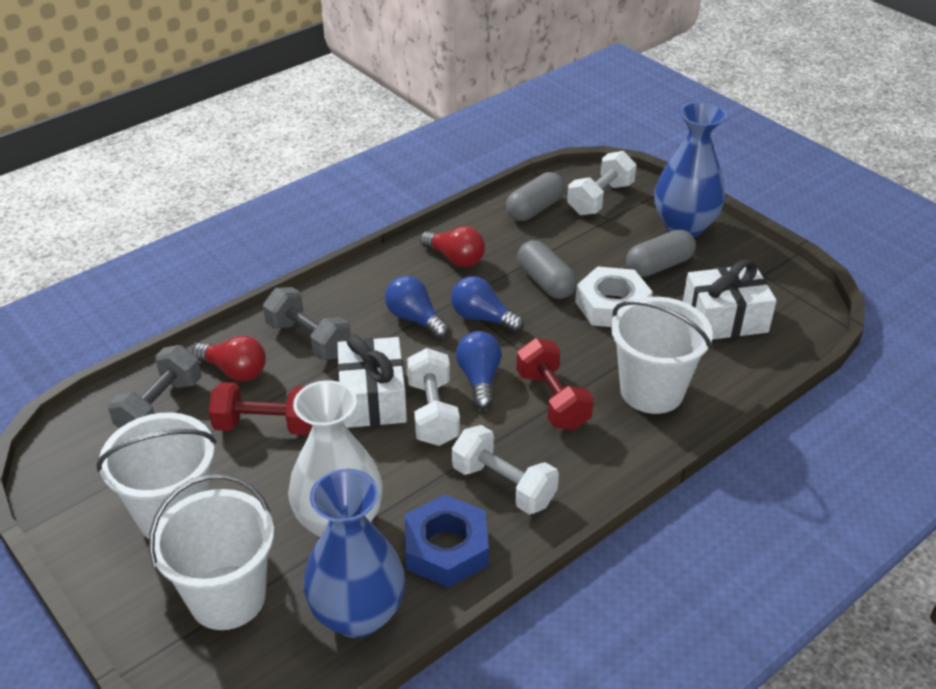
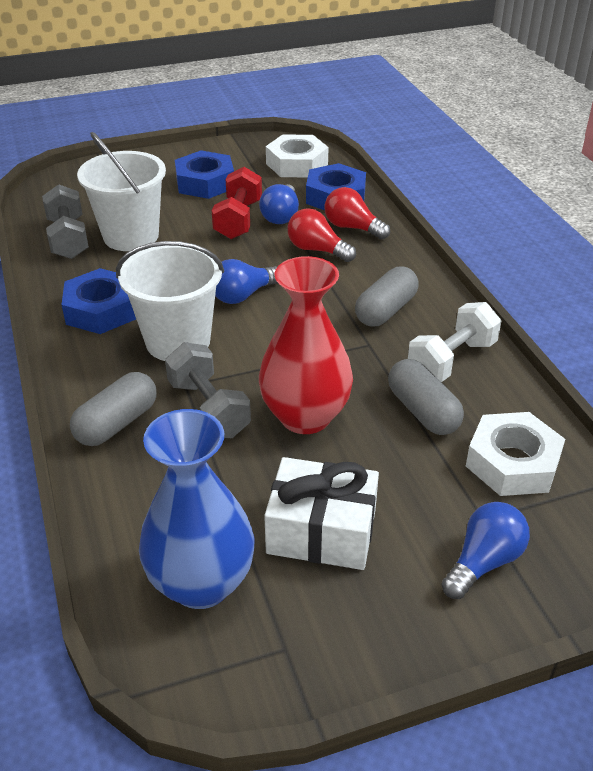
blue nut: [405,494,489,588] = 1 -> [62,268,136,334] [175,150,234,199] [306,163,366,211] = 3
blue vase: [303,469,405,638] [655,101,726,237] = 2 -> [139,409,254,609] = 1
red dumbbell: [209,382,313,435] [516,338,594,430] = 2 -> [212,167,262,239] = 1
red vase: none = 0 -> [259,256,353,434] = 1
white bucket: [96,412,216,539] [149,474,274,630] [611,297,713,414] = 3 -> [77,132,166,251] [116,241,224,361] = 2
white dumbbell: [407,348,460,446] [452,425,559,514] [567,151,637,215] = 3 -> [408,302,501,382] = 1
white gift: [337,335,407,428] [683,259,777,340] = 2 -> [264,457,379,570] = 1
white nut: [575,266,653,327] = 1 -> [266,134,329,178] [466,412,565,496] = 2
white vase: [288,380,383,537] = 1 -> none = 0

